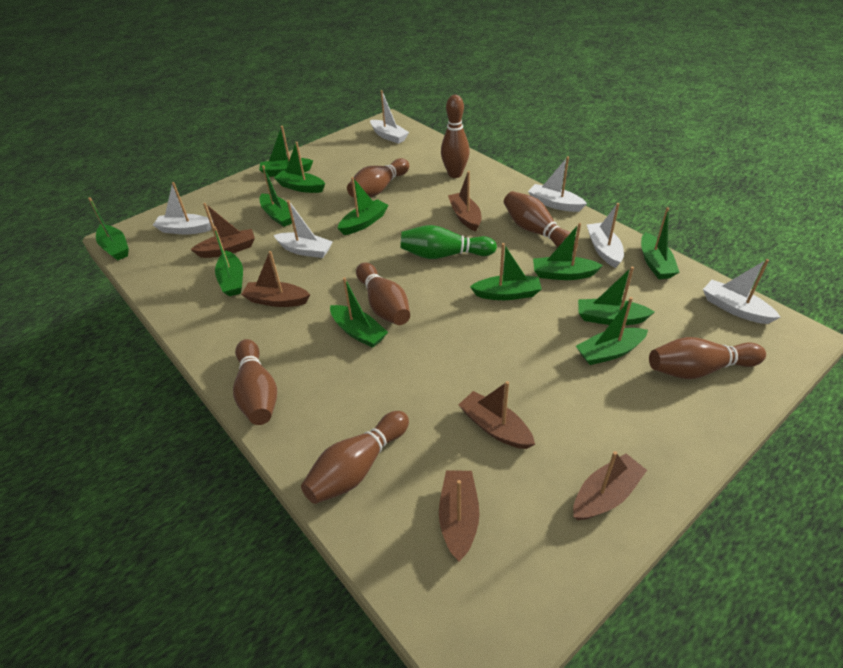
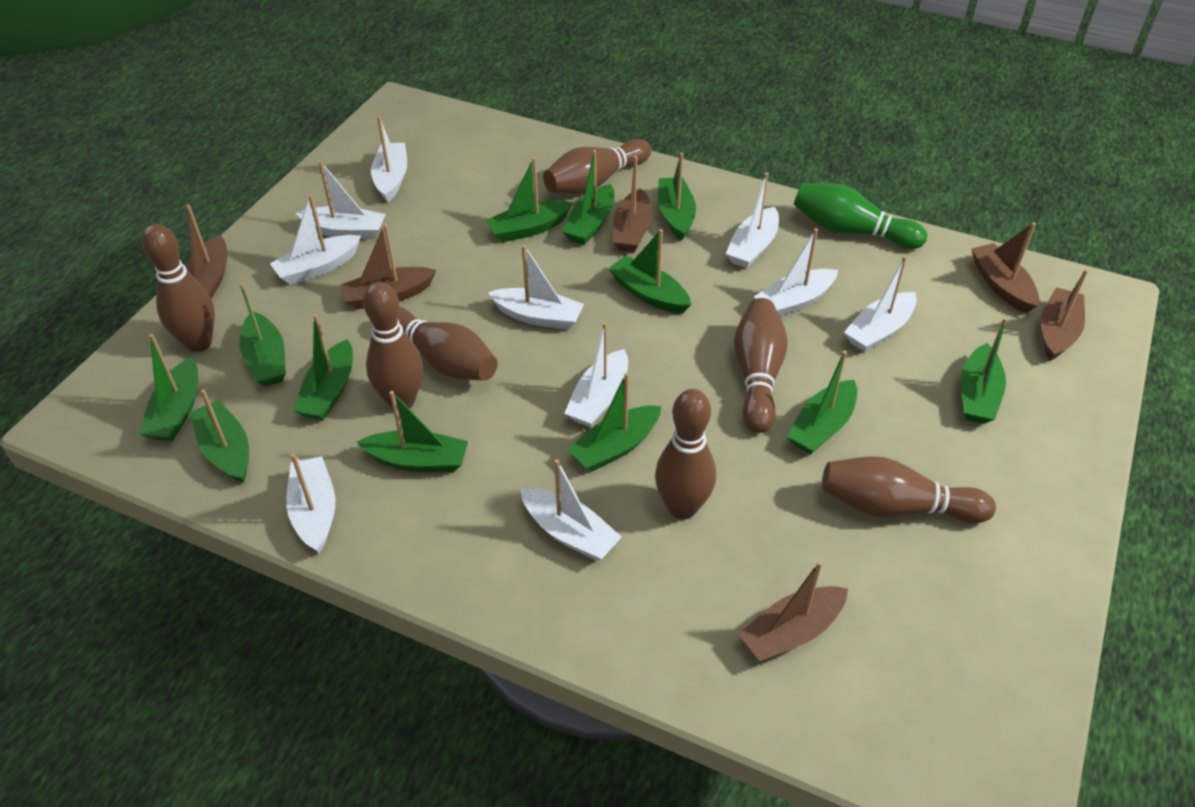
white boat: [153,182,213,235] [274,200,333,258] [370,90,409,144] [528,156,587,212] [587,203,624,268] [703,259,781,324] = 6 -> [270,195,361,285] [286,454,335,553] [296,161,386,239] [371,116,407,202] [488,245,584,330] [520,459,622,561] [564,322,628,427] [726,172,779,269] [754,228,838,316] [844,256,917,352] = 10

